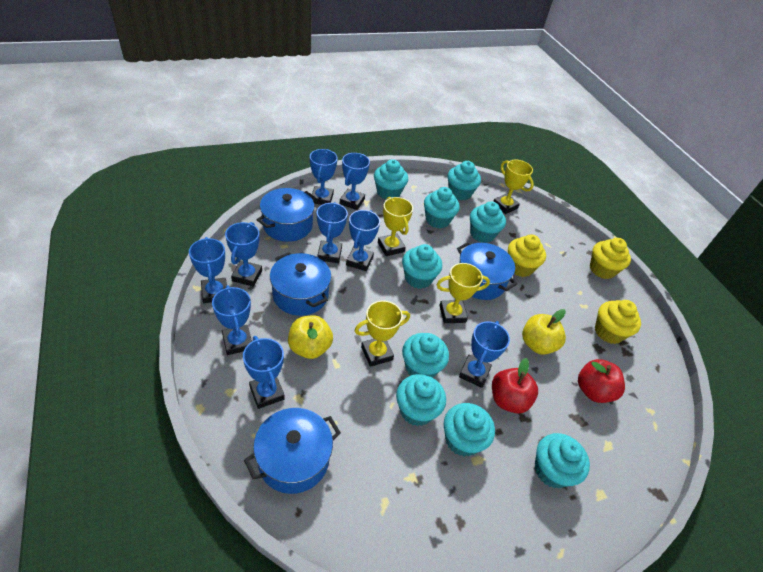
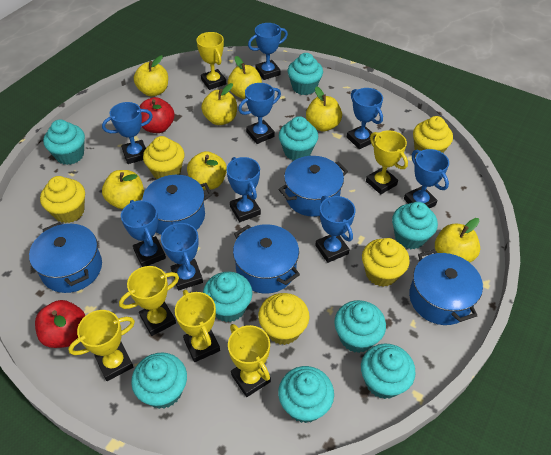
blue pot: [244,408,341,494] [257,188,316,242] [270,252,331,316] [457,242,517,300] = 4 -> [29,222,102,293] [142,175,213,235] [233,224,300,294] [279,156,348,217] [409,249,483,325] = 5
yellow apple: [288,315,333,359] [522,309,566,355] = 2 -> [102,170,144,209] [134,55,168,96] [187,151,227,190] [201,83,237,125] [228,56,262,99] [306,87,342,132] [435,218,480,263] = 7
yellow cupcake: [508,234,546,277] [590,238,631,279] [595,300,641,344] = 3 -> [40,176,85,223] [143,136,184,179] [258,293,309,345] [362,238,410,287] [413,116,453,154] = 5
yellow trophy: [354,300,410,367] [378,197,413,256] [437,263,490,323] [493,160,534,214] = 4 -> [68,310,135,381] [119,266,179,336] [175,290,220,362] [196,32,226,90] [228,324,271,397] [366,130,408,195] = 6

